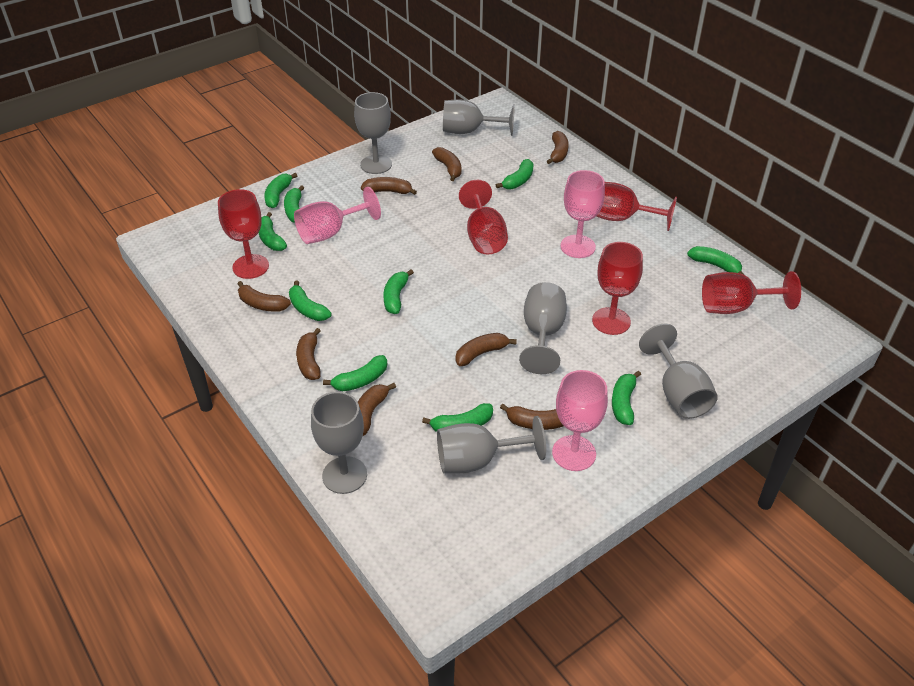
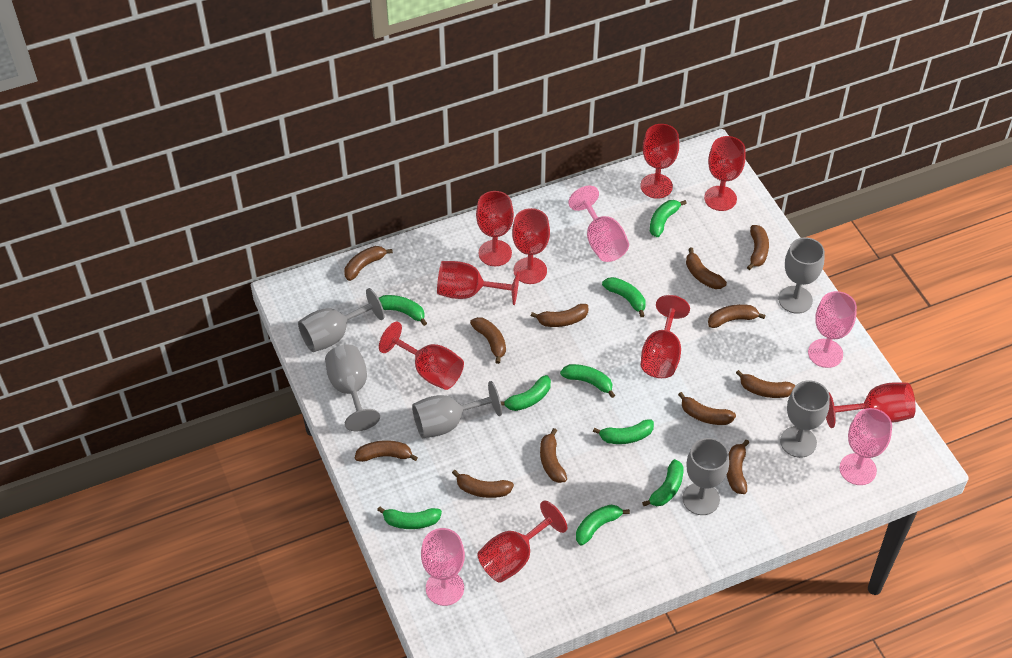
brown banana: [237,281,291,312] [296,328,321,380] [358,383,396,436] [361,177,417,195] [432,147,461,181] [455,333,517,366] [500,404,563,430] [547,131,569,164] = 8 -> [344,246,393,281] [355,440,418,462] [452,470,514,498] [470,317,506,364] [531,304,588,327] [540,428,567,483] [678,392,736,425] [686,248,727,289] [708,304,766,328] [727,440,749,494] [736,370,795,398] [747,225,769,270] = 12
green banana: [259,212,287,251] [264,173,297,208] [284,185,304,223] [289,280,332,321] [323,355,387,391] [383,269,414,314] [422,403,493,432] [496,159,533,190] [612,371,641,425] [687,246,744,275] = 10 -> [377,506,442,529] [379,295,427,326] [501,375,551,411] [560,364,615,398] [576,505,630,545] [593,420,654,444] [602,277,646,317] [642,459,684,506] [650,200,687,237] = 9
pink goblet: [294,187,381,244] [552,370,608,471] [560,170,605,258] = 3 -> [421,528,465,606] [568,186,629,262] [808,291,857,368] [839,408,892,485] = 4
red goblet: [218,189,269,279] [459,180,508,254] [592,242,643,335] [596,182,677,231] [702,271,801,314] = 5 -> [379,321,464,390] [437,261,519,305] [476,191,514,266] [477,501,567,583] [512,208,550,284] [640,124,679,199] [641,295,690,378] [704,136,746,211] [826,382,916,428] = 9

